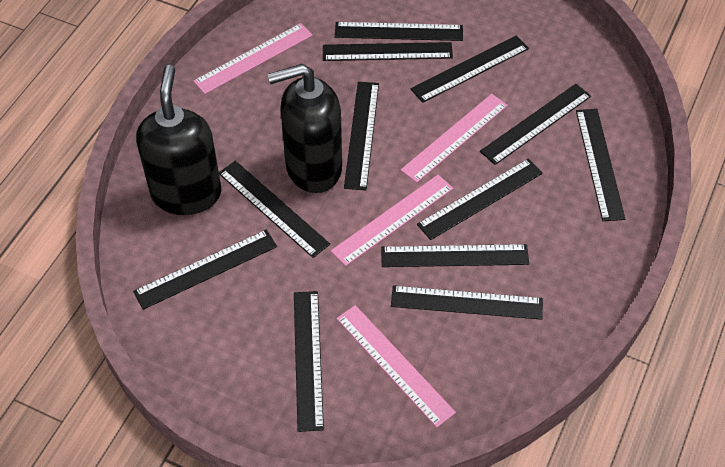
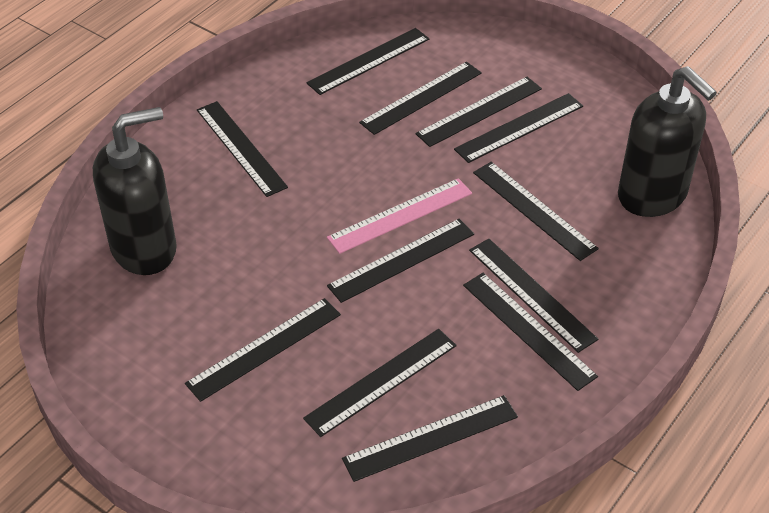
pink ruler: [193,23,313,94] [331,175,453,266] [336,305,456,428] [401,94,508,183] = 4 -> [327,178,472,254] = 1

